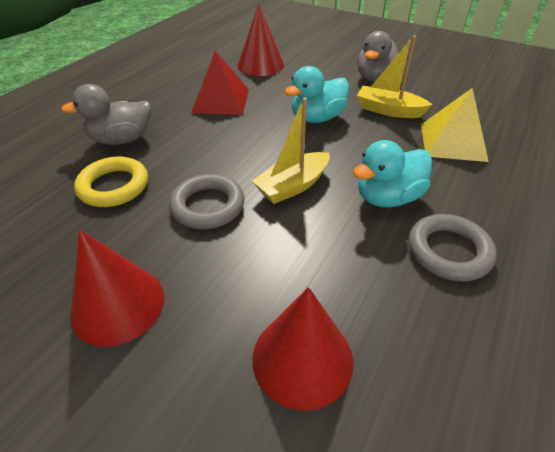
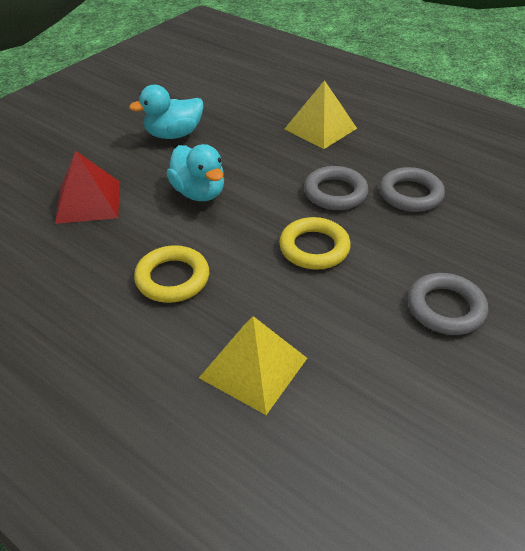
grey duck: [61,84,151,145] [357,31,398,82] = 2 -> none = 0
grey ring: [169,174,244,229] [409,214,497,281] = 2 -> [304,166,368,210] [379,167,445,212] [408,273,488,335] = 3
red cone: [70,230,164,347] [237,4,284,76] [253,287,353,411] = 3 -> none = 0
yellow boat: [252,97,330,204] [357,35,432,118] = 2 -> none = 0
yellow pyramid: [421,88,489,162] = 1 -> [199,316,307,415] [285,80,357,149] = 2
yellow ring: [74,157,148,207] = 1 -> [134,245,209,303] [279,217,351,270] = 2

